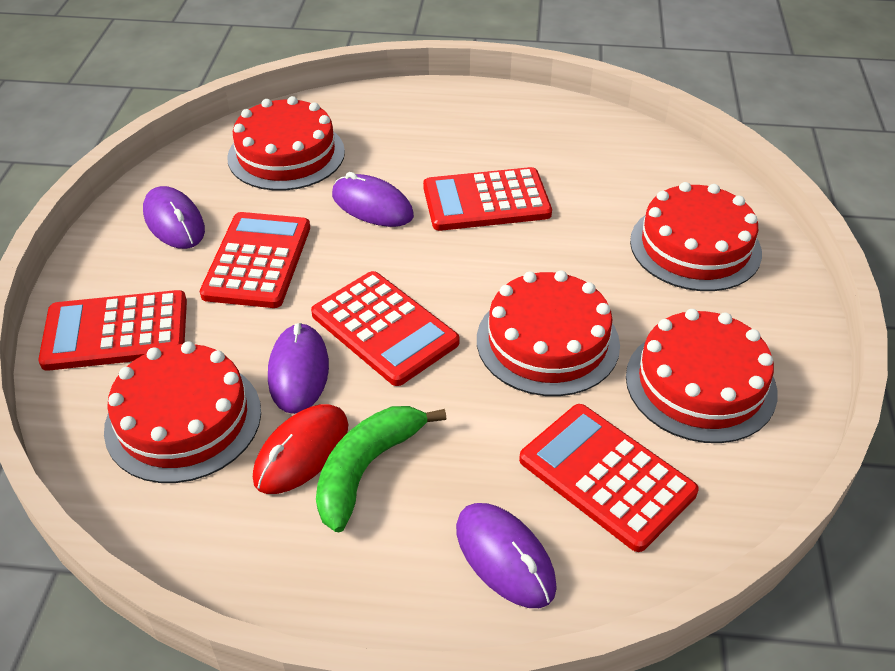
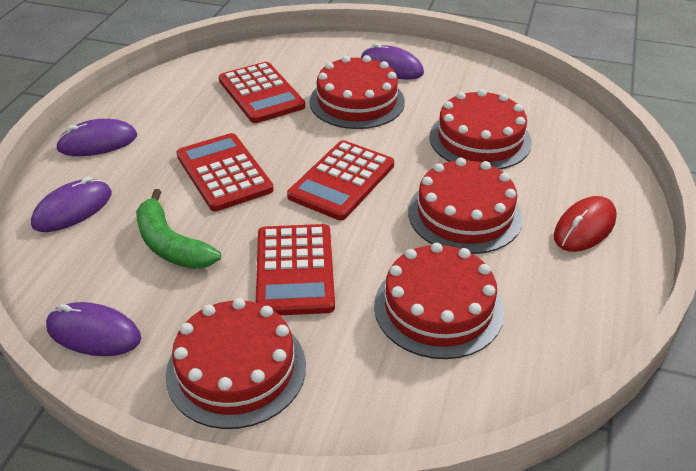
red calculator: [38,290,187,371] [200,212,310,308] [311,271,460,386] [423,167,552,231] [519,404,699,552] = 5 -> [177,133,274,211] [219,62,305,123] [256,224,335,315] [287,140,394,220] = 4

